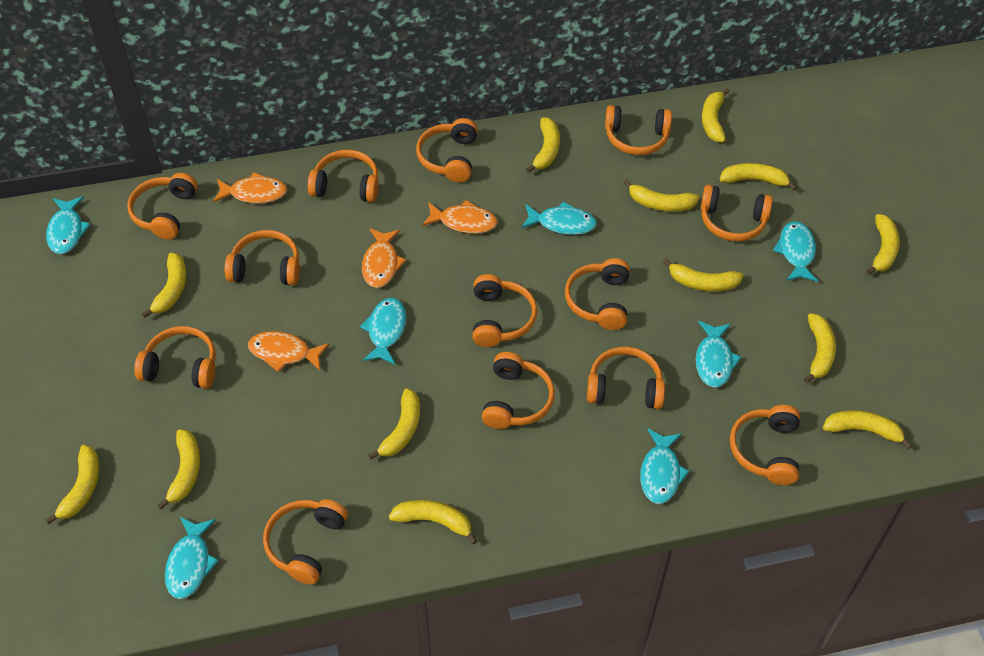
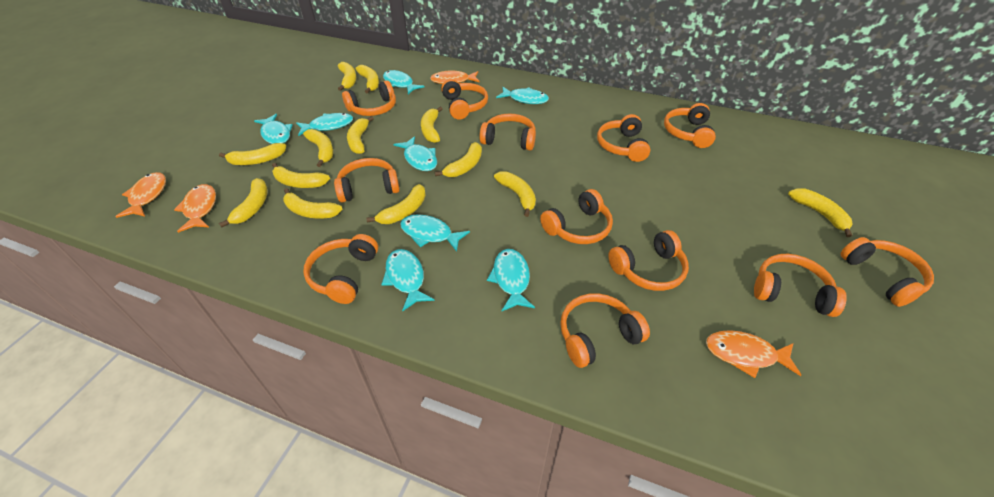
orange headphones: [127,173,198,240] [134,326,216,389] [225,230,300,285] [263,499,348,585] [308,150,379,202] [416,118,478,182] [472,274,537,347] [482,352,555,429] [565,258,630,330] [587,347,665,409] [605,105,672,155] [700,185,773,242] [730,405,800,485] = 13 -> [303,234,378,304] [334,158,400,202] [342,81,396,116] [441,79,488,120] [480,114,536,150] [540,189,613,244] [560,293,650,368] [597,114,650,162] [608,230,689,291] [664,103,716,148] [754,254,847,317] [840,237,934,307] = 12
turquoise fish: [46,196,91,254] [165,517,219,599] [360,298,406,364] [521,202,597,235] [640,429,689,504] [696,321,741,387] [773,221,818,282] = 7 -> [254,114,293,144] [296,113,353,136] [381,249,434,312] [383,70,424,94] [393,136,437,171] [400,214,470,252] [487,249,535,311] [496,87,549,104] = 8

